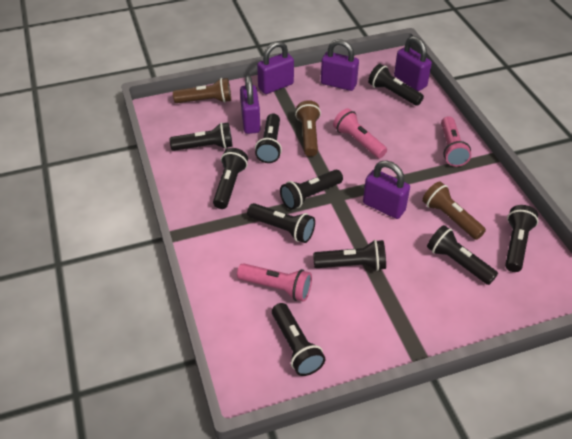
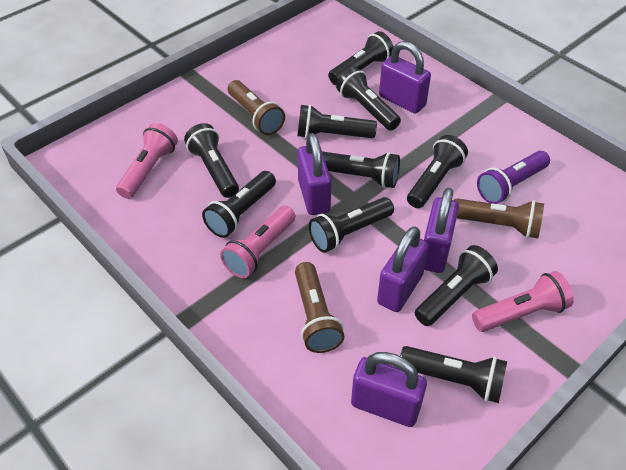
purple flashlight: none = 0 -> [477,151,550,204] = 1

